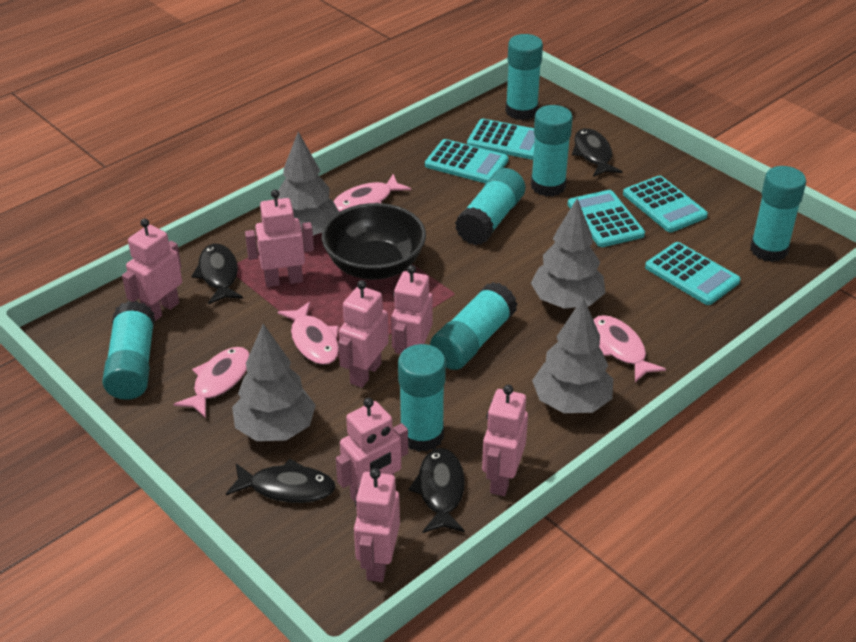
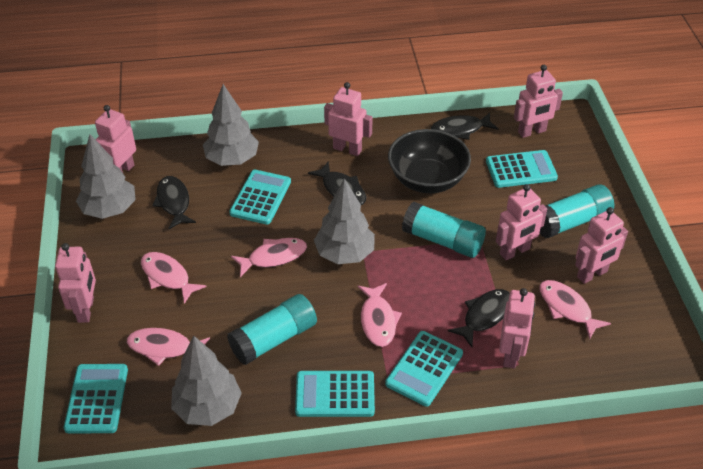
pink fish: [174,347,250,418] [278,301,339,365] [333,174,411,212] [593,315,666,382] = 4 -> [127,328,210,366] [141,252,206,304] [231,238,307,277] [358,283,402,347] [539,280,611,339] = 5
turquoise glue stick: [102,301,155,400] [398,344,446,452] [430,282,518,370] [455,168,525,246] [505,34,543,120] [531,105,573,196] [750,166,806,262] = 7 -> [227,294,317,365] [402,201,486,258] [540,184,614,238] = 3

